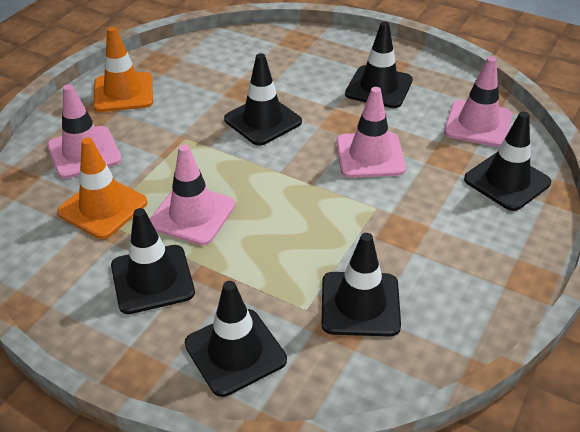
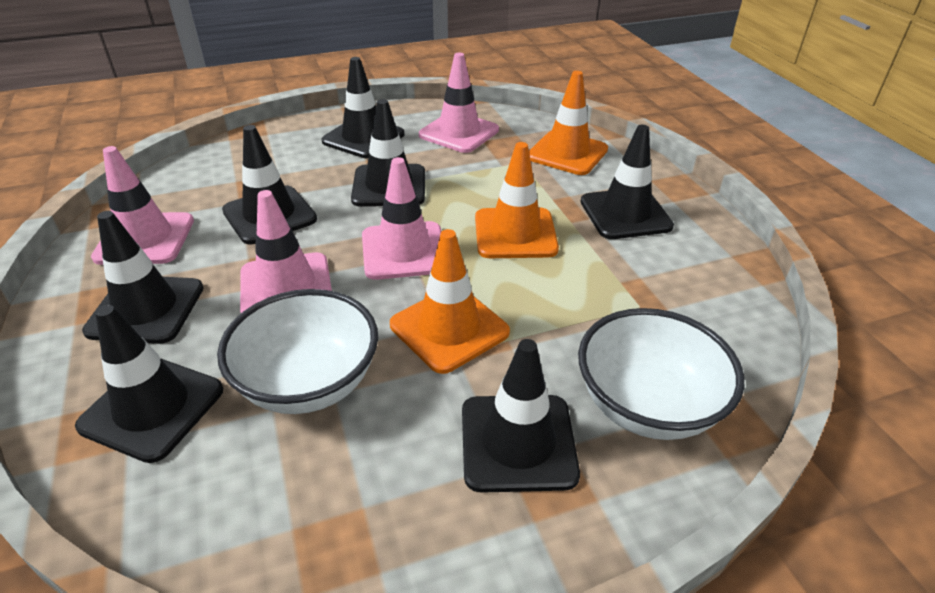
black traffic cone: [111,208,195,314] [185,281,287,397] [224,53,302,146] [322,233,401,337] [345,21,413,108] [464,111,551,211] = 6 -> [75,305,223,463] [82,211,204,344] [222,125,317,244] [321,57,404,158] [351,99,425,207] [462,339,580,493] [580,125,674,239] = 7
orange traffic cone: [57,138,147,239] [93,27,153,112] = 2 -> [390,229,510,374] [475,142,559,258] [529,71,608,175] = 3
white bowl: none = 0 -> [217,289,378,414] [578,308,744,440] = 2

